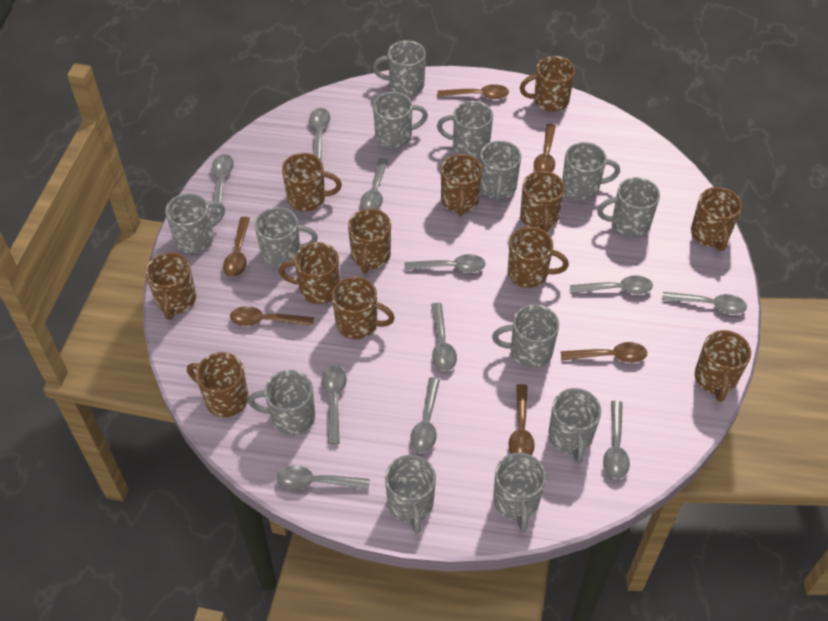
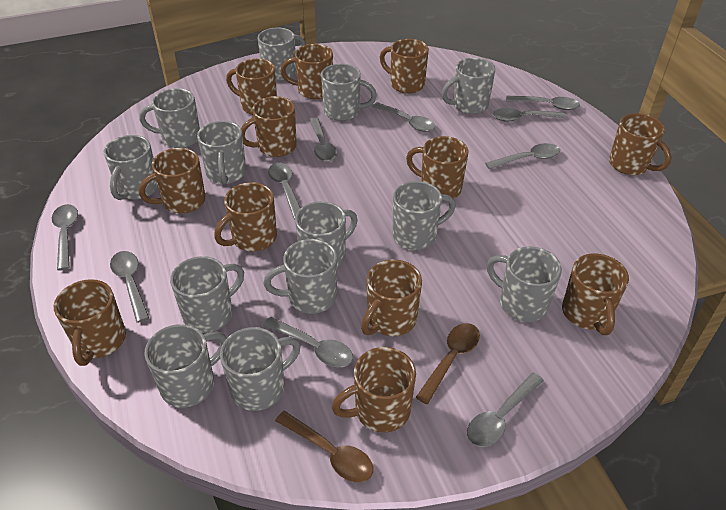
brown spoon: [223,217,250,277] [230,306,314,326] [437,84,509,99] [508,384,535,455] [534,124,556,172] [561,342,647,363] = 6 -> [275,411,373,482] [415,323,480,404] = 2
grey spoon: [211,154,234,214] [277,465,370,490] [309,108,330,160] [322,365,347,445] [360,158,388,210] [405,254,486,273] [410,377,440,453] [431,303,457,371] [570,275,653,294] [603,401,630,479] [662,292,747,314] = 11 -> [52,204,78,270] [110,251,149,323] [263,317,353,367] [268,163,301,220] [309,118,337,162] [372,102,435,132] [467,373,544,447] [485,143,560,169] [493,108,566,122] [506,96,580,110] = 10

